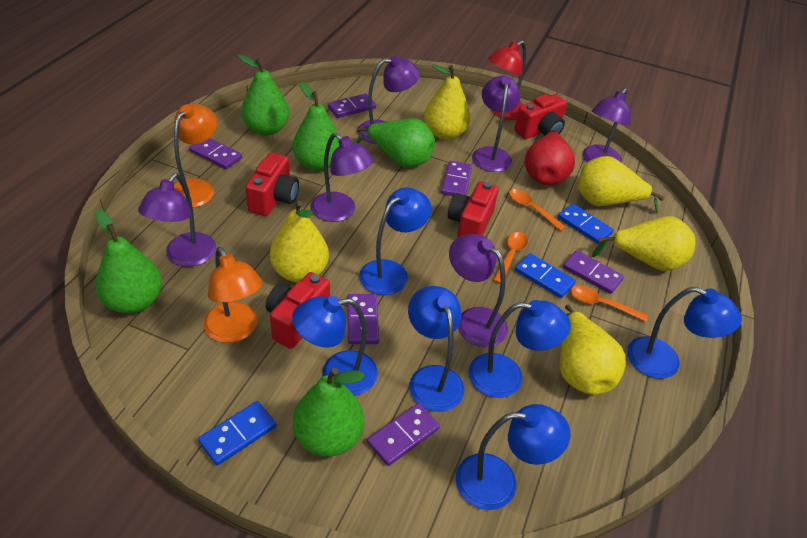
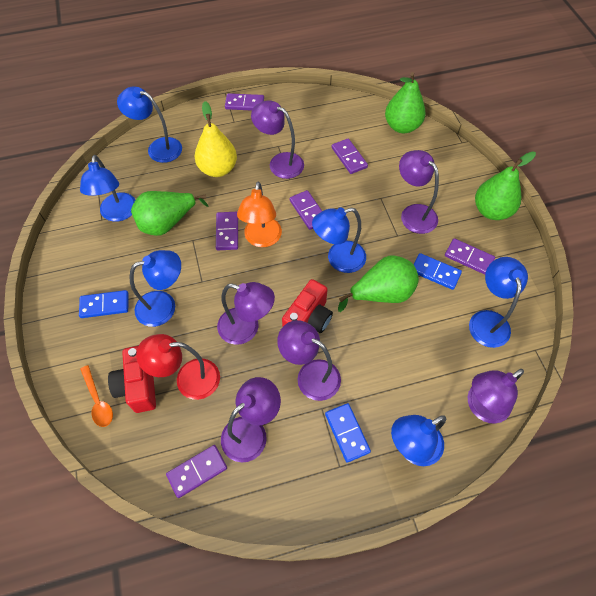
green pear: [95,209,162,314] [238,55,290,136] [293,82,339,171] [293,368,365,457] [356,118,435,168] = 5 -> [131,191,208,236] [338,256,419,312] [385,72,426,133] [475,152,536,220] = 4
orange lamp: [174,103,217,208] [204,247,263,343] = 2 -> [237,181,282,247] = 1
orange spoon: [493,232,528,284] [509,189,566,231] [571,286,648,322] = 3 -> [80,365,113,427] = 1
red camera: [245,153,299,216] [266,272,330,349] [448,181,499,238] [514,94,567,139] = 4 -> [108,346,156,413] [282,279,333,333] = 2
red pear: [525,130,575,185] = 1 -> none = 0
yellow pear: [270,201,329,282] [424,64,470,140] [560,305,626,395] [578,156,665,213] [592,216,695,271] = 5 -> [195,101,237,177] = 1

